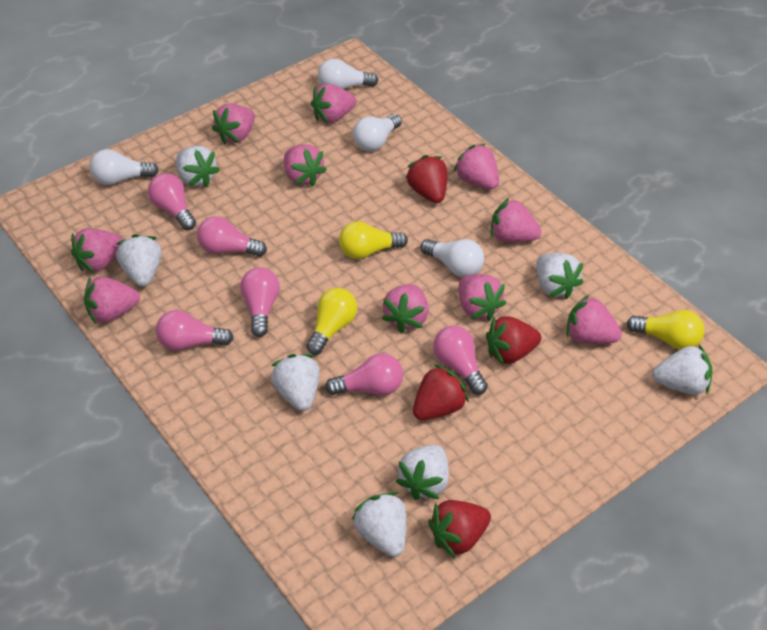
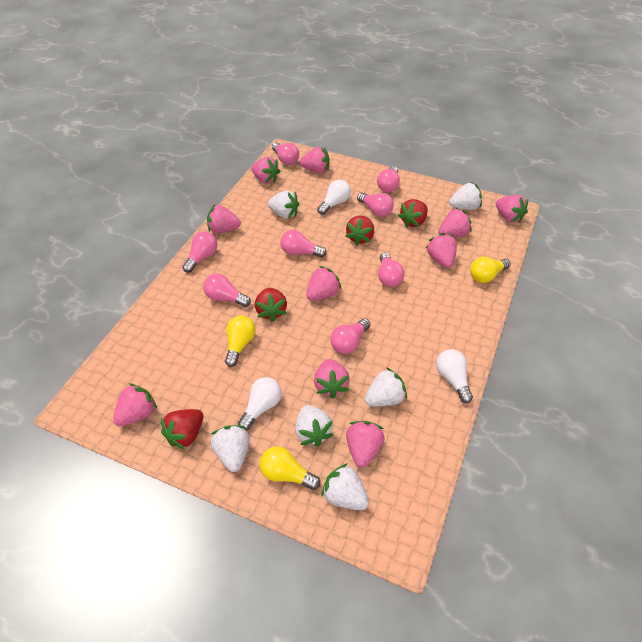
pink light bulb: [148,173,196,230] [156,310,234,351] [197,216,267,257] [240,267,280,337] [325,353,403,395] [433,326,488,395] = 6 -> [182,232,217,273] [203,273,251,307] [272,142,299,165] [280,230,327,257] [330,318,371,354] [357,193,394,217] [377,166,400,192] [378,252,405,287] = 8
white light bulb: [90,149,159,185] [318,59,379,89] [353,114,402,151] [420,239,484,277] = 4 -> [238,377,281,430] [317,180,351,215] [436,349,473,403] = 3
white strawberry: [116,234,162,287] [176,146,220,187] [271,354,320,411] [352,492,406,557] [396,445,449,500] [536,253,583,299] [652,345,712,395] = 7 -> [211,425,250,472] [267,190,299,219] [295,405,333,447] [321,463,369,510] [365,367,407,406] [449,182,482,210] = 6

